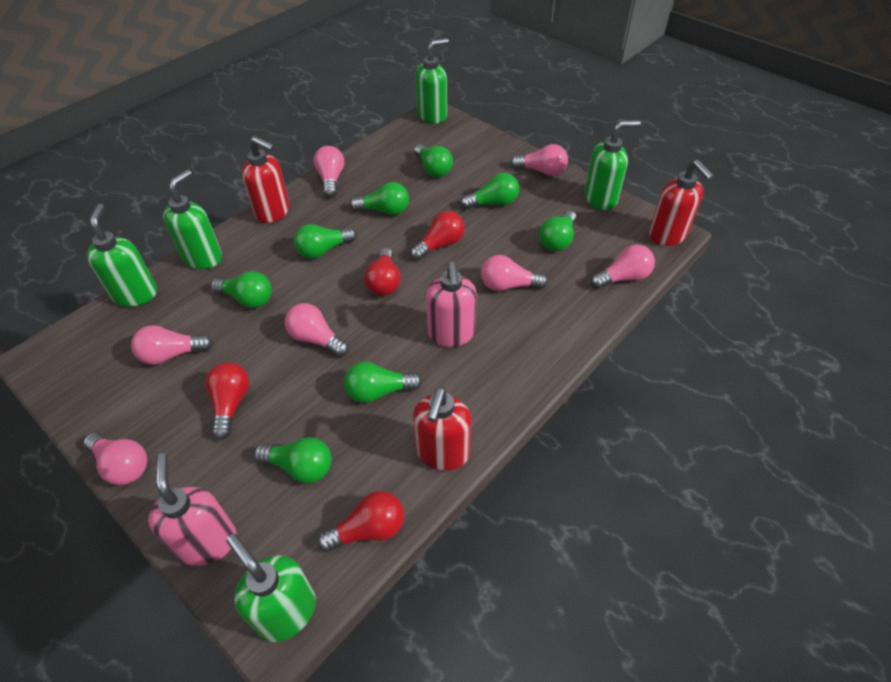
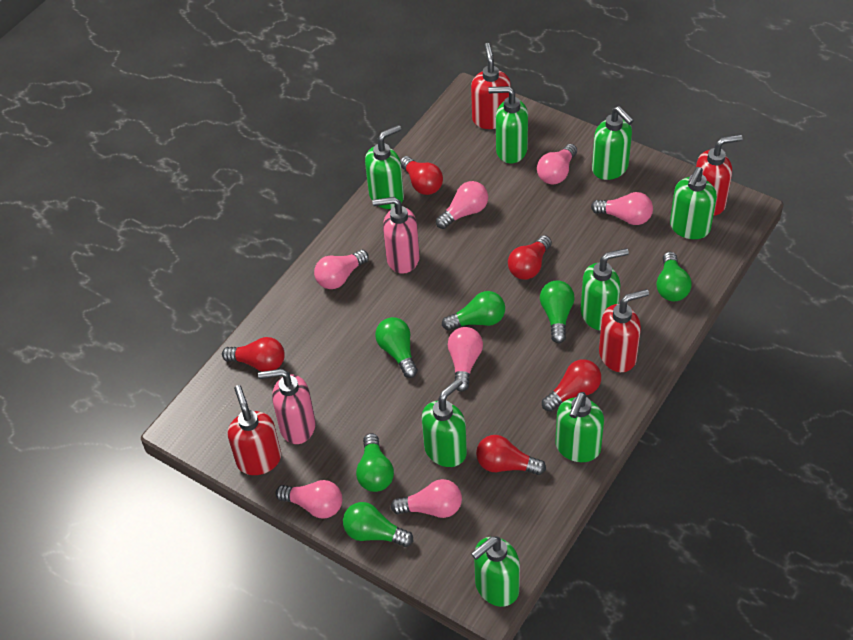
green light bulb: [211,271,272,308] [254,437,332,483] [294,224,357,259] [344,361,422,403] [350,182,409,215] [414,144,453,177] [460,173,519,209] [539,211,577,251] = 8 -> [343,502,413,547] [356,433,394,492] [375,317,418,378] [442,291,505,331] [540,281,575,343] [656,252,692,301] = 6
green soap dispenser: [86,204,157,307] [163,169,222,269] [226,534,316,642] [416,38,449,124] [584,120,641,210] = 5 -> [365,125,404,209] [422,378,467,467] [471,536,520,607] [488,86,528,163] [555,392,604,462] [581,248,629,331] [592,106,634,180] [670,167,717,239] = 8
red light bulb: [205,362,249,440] [317,491,404,552] [364,248,401,296] [410,211,465,260] = 4 -> [222,337,285,372] [400,156,443,195] [476,435,546,475] [508,235,552,280] [542,359,601,412] = 5
red soap dispenser: [242,136,290,223] [413,387,471,471] [649,160,714,246] = 3 -> [228,385,281,475] [471,43,511,129] [599,289,649,372] [696,134,742,216] = 4

